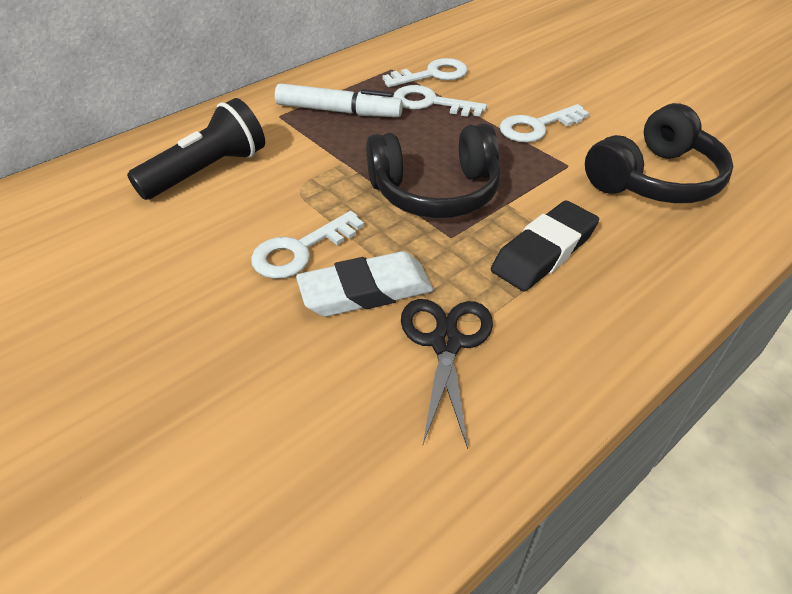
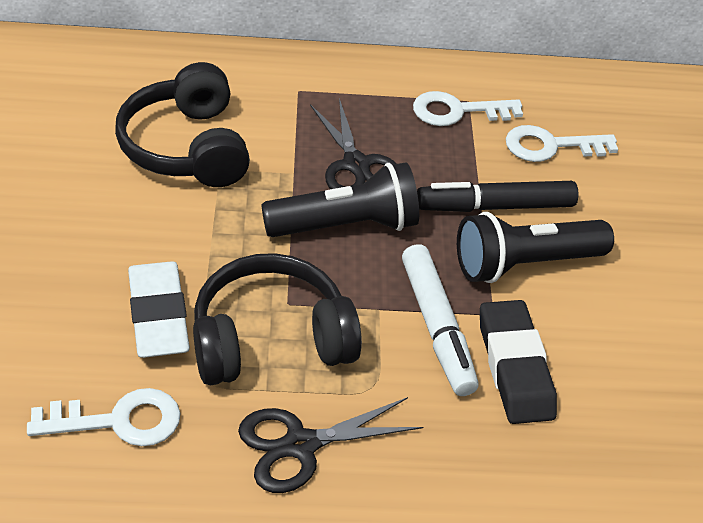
black flashlight: [127,98,265,200] = 1 -> [262,162,419,237] [457,212,614,283] = 2
black marker: none = 0 -> [417,181,579,212] = 1
black scissors: [401,299,493,449] = 1 -> [238,397,423,493] [310,98,397,189] = 2
white key: [251,211,364,279] [382,58,468,87] [393,85,487,117] [499,104,589,142] = 4 -> [27,388,180,446] [413,91,523,126] [506,125,618,162] = 3

